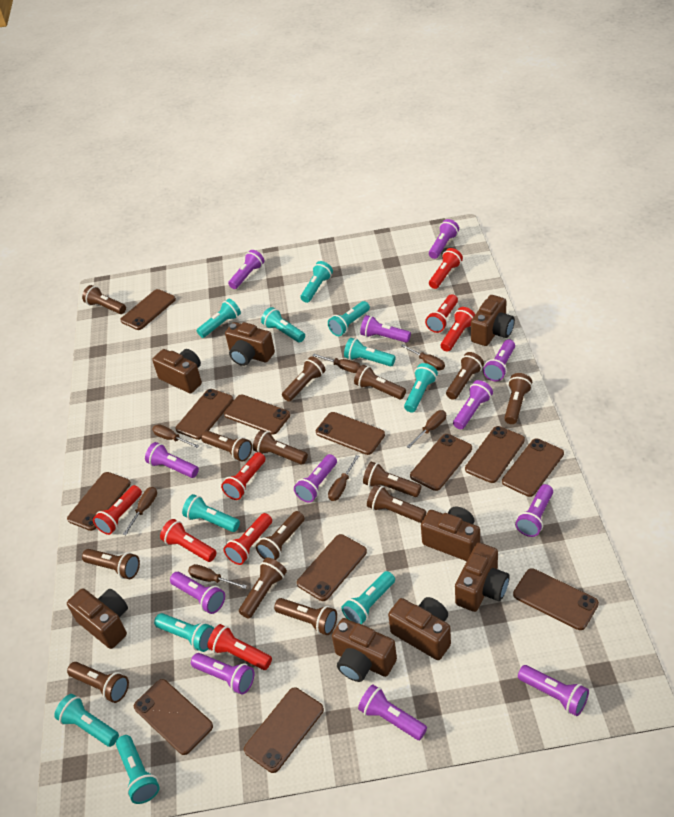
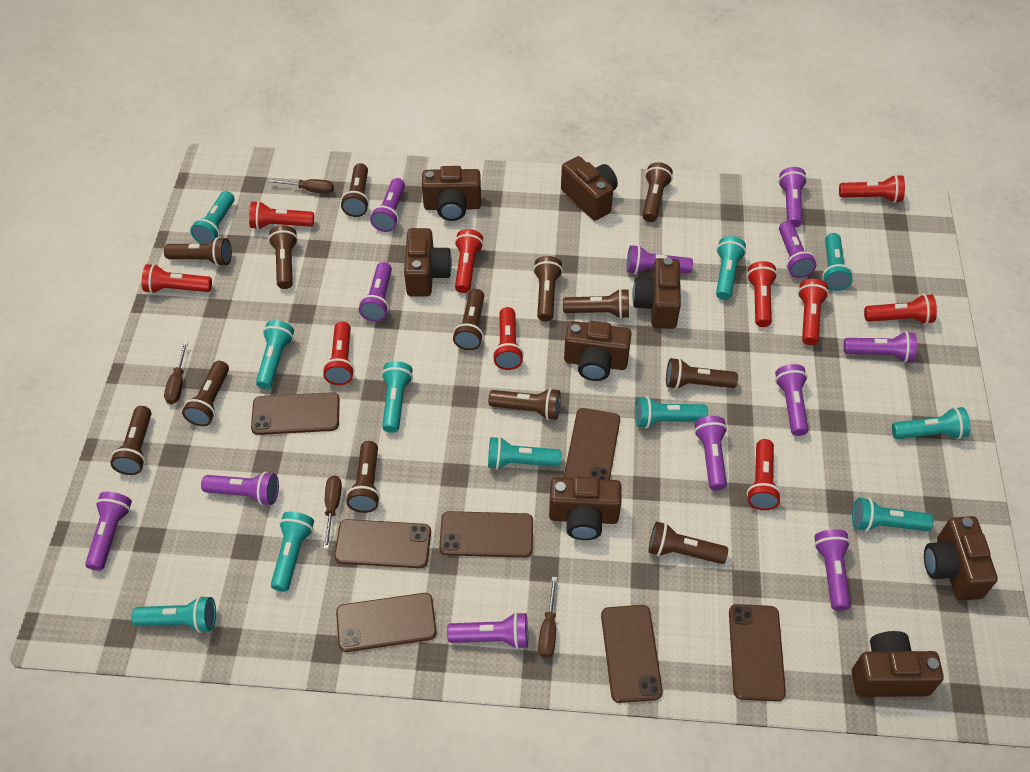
brown flashlight: [67,662,129,703] [82,285,126,314] [82,549,140,579] [201,431,252,462] [239,557,287,619] [253,430,308,465] [256,511,304,560] [274,598,337,635] [282,356,326,402] [354,365,406,399] [363,461,421,497] [367,484,426,523] [446,352,484,400] [504,373,532,424] = 14 -> [110,406,152,475] [164,237,232,266] [182,361,229,426] [268,225,298,289] [341,163,369,217] [346,441,380,513] [453,289,484,350] [488,388,561,420] [533,256,563,322] [563,288,629,319] [642,162,673,222] [649,521,728,564] [666,358,738,389] = 13
brown phone: [67,472,131,531] [120,289,176,330] [134,679,213,755] [176,389,233,440] [224,395,290,435] [244,688,324,773] [297,534,367,601] [316,412,385,455] [410,434,472,491] [465,426,525,483] [502,439,564,497] [513,568,599,630] = 12 -> [251,392,340,435] [334,519,431,568] [336,593,437,652] [439,511,533,558] [564,408,620,480] [601,605,663,703] [729,604,786,702] = 7
brown screwdriver: [123,487,157,535] [152,424,199,448] [188,564,247,589] [312,354,360,373] [328,455,359,501] [401,344,445,370] [406,410,446,448] = 7 -> [164,342,188,404] [269,179,334,194] [323,476,342,549] [538,577,557,658] = 4
red flashlight: [93,485,142,535] [160,519,216,562] [207,624,272,670] [221,452,265,500] [223,513,272,565] [425,294,458,333] [429,248,463,289] [441,307,475,352] = 8 -> [142,264,212,294] [249,201,314,230] [323,321,355,385] [455,229,484,293] [492,307,524,370] [747,261,777,327] [747,439,781,510] [798,279,829,345] [839,175,905,203] [864,294,937,324] = 10

